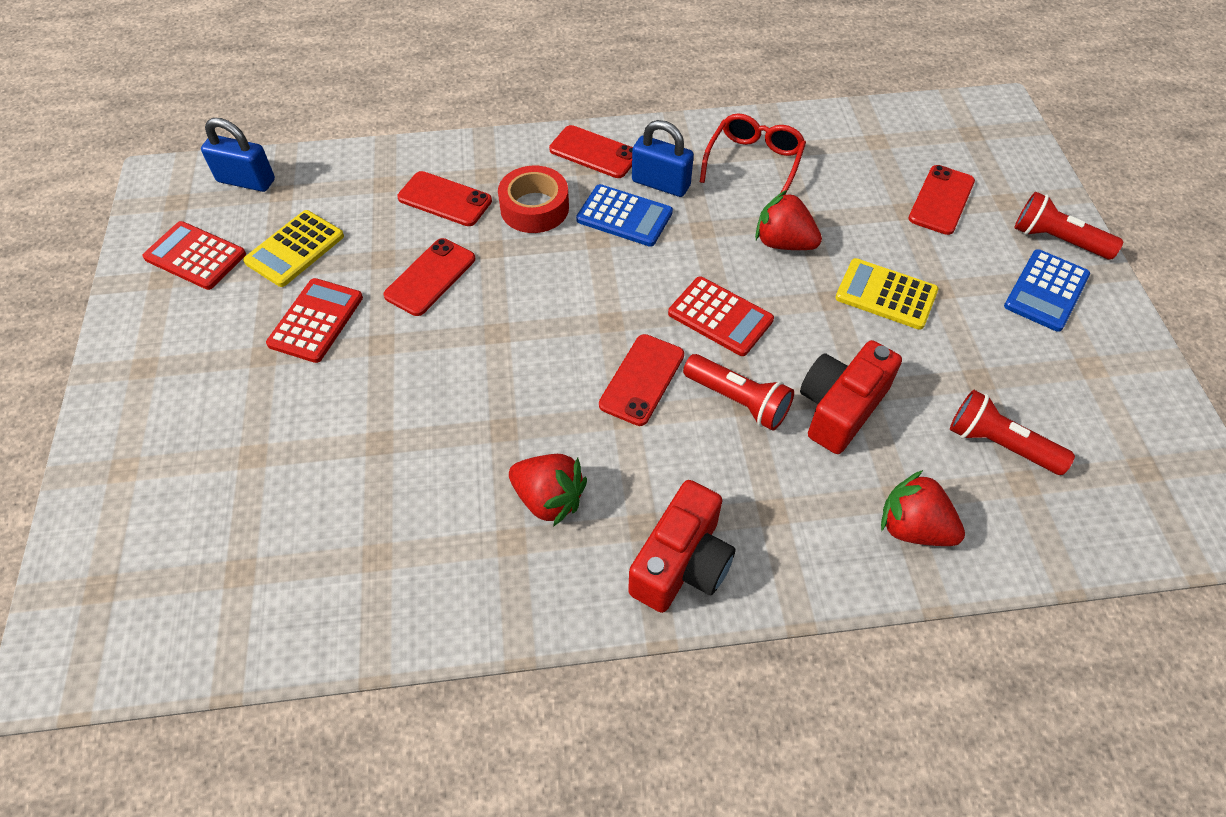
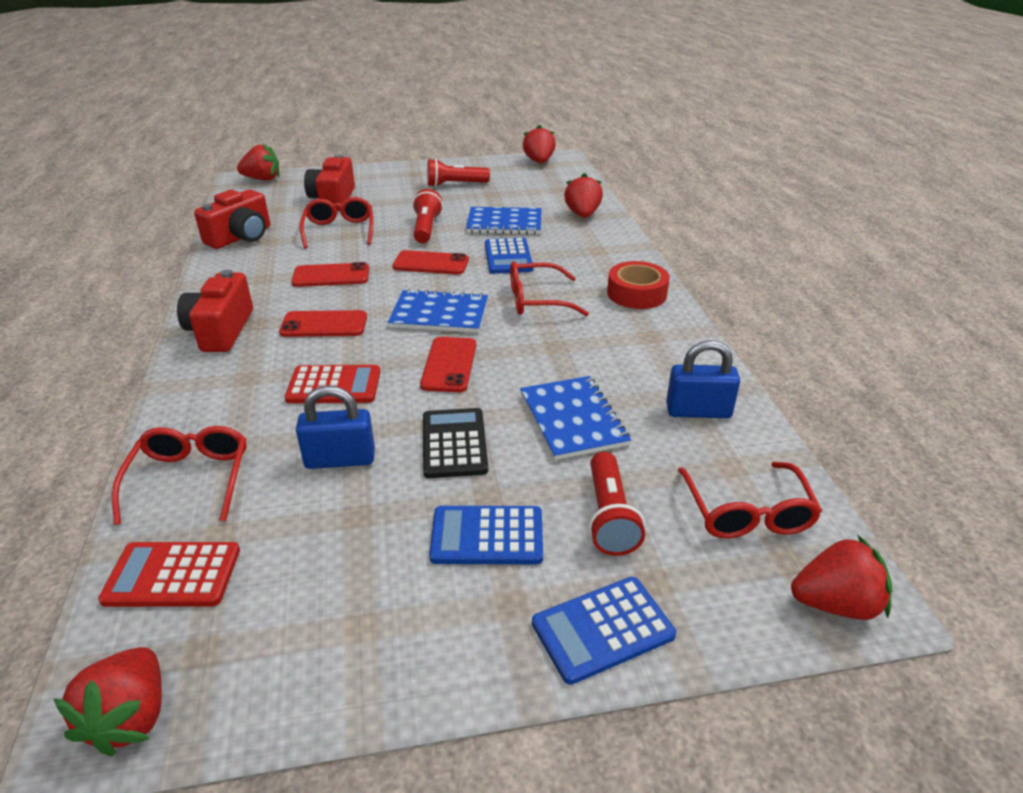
black calculator: none = 0 -> [423,408,488,478] = 1
blue calculator: [576,184,673,247] [1004,249,1090,332] = 2 -> [429,506,543,564] [485,238,533,274] [532,577,676,685] = 3
blue notebook: none = 0 -> [388,289,488,333] [466,207,542,235] [520,376,631,460] = 3
red calculator: [142,221,246,290] [266,278,363,363] [668,276,774,356] = 3 -> [98,542,240,607] [285,365,380,403] = 2
red camera: [628,480,736,613] [800,340,902,454] = 2 -> [177,270,253,352] [194,190,270,249] [304,154,355,211] = 3
red glasses: [700,113,806,195] = 1 -> [112,426,246,525] [299,197,374,249] [510,261,589,316] [678,462,822,539] = 4
red phone: [383,238,475,316] [397,171,492,226] [549,125,633,178] [599,334,684,426] [908,165,975,235] = 5 -> [279,310,367,337] [291,262,369,287] [392,250,469,274] [420,337,476,392] = 4
red strawberry: [509,454,587,527] [755,190,822,250] [881,470,965,546] = 3 -> [54,647,162,756] [237,143,280,181] [523,125,556,163] [564,173,603,218] [791,535,892,620] = 5
yellow calculator: [243,210,344,287] [835,258,939,330] = 2 -> none = 0

